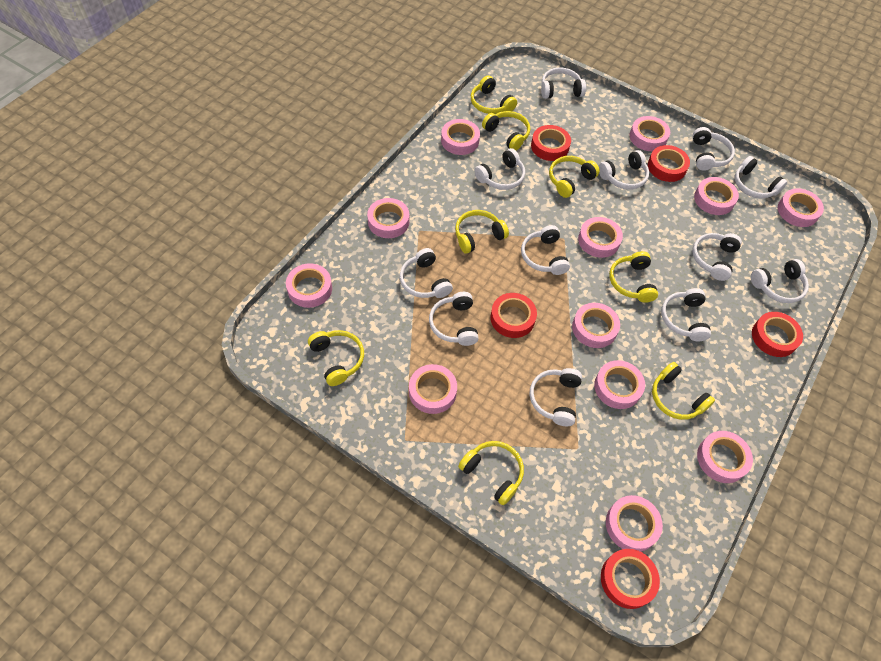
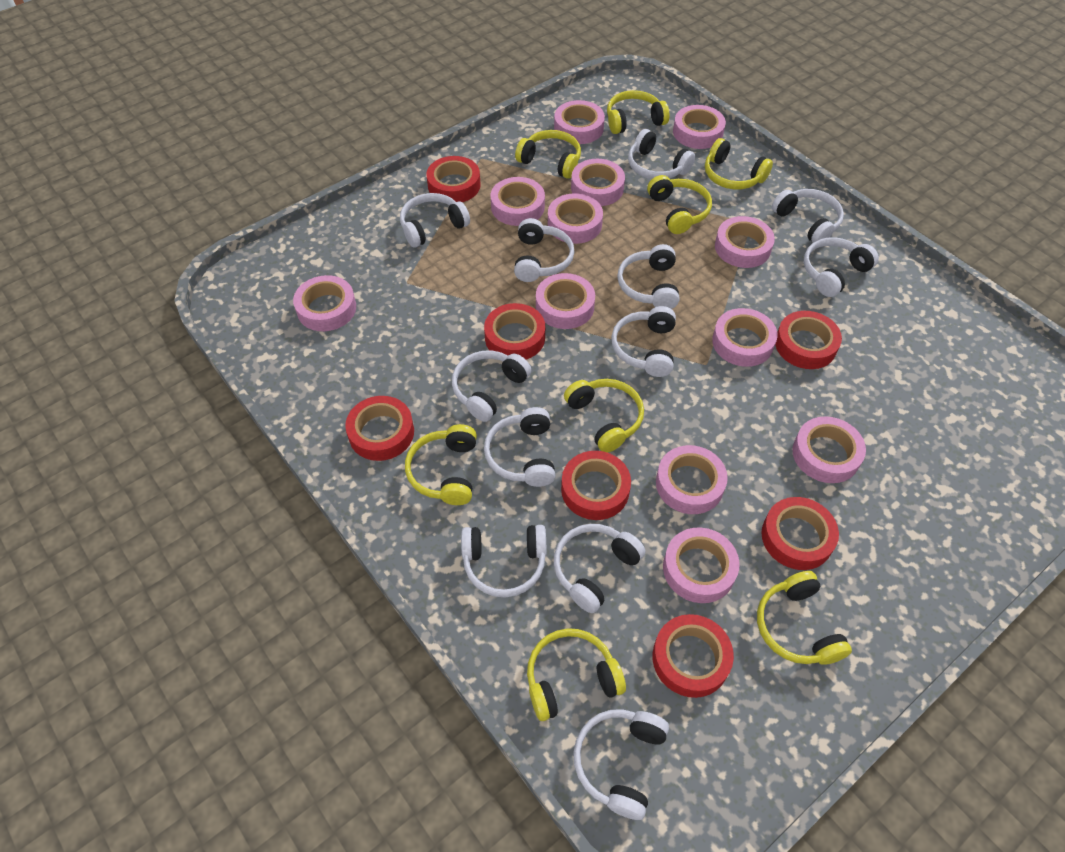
red tape: [490,293,537,338] [531,125,571,161] [601,549,660,609] [648,145,690,182] [752,312,803,357] = 5 -> [345,396,414,461] [426,156,481,202] [484,303,545,359] [561,451,631,520] [653,614,734,698] [761,497,839,570] [775,311,842,369] = 7

